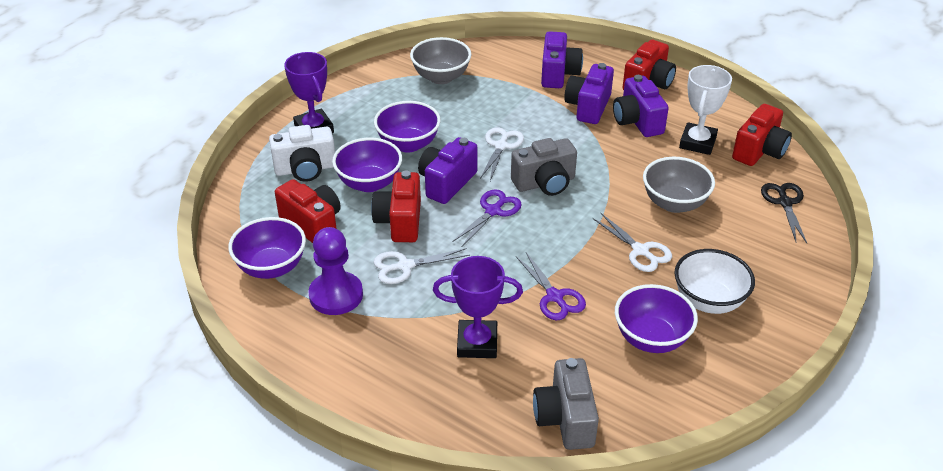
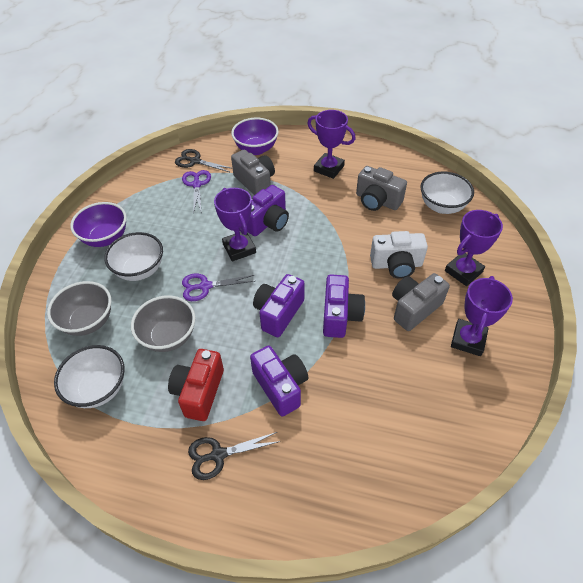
black scissors: [761,183,807,243] = 1 -> [175,149,233,172] [188,432,281,480] = 2
grey camera: [511,138,577,196] [533,358,599,450] = 2 -> [231,149,275,195] [356,166,407,211] [392,273,450,331] = 3
purple bowl: [228,217,306,279] [332,138,402,192] [374,101,441,153] [615,284,698,353] = 4 -> [70,202,127,247] [231,118,279,155] = 2
purple pawn: [308,227,363,315] = 1 -> none = 0
purple trophy: [284,52,334,133] [433,256,523,358] = 2 -> [214,188,256,261] [307,110,356,179] [445,210,503,286] [451,276,513,356] = 4
red camera: [275,179,341,243] [371,170,421,242] [623,40,676,90] [732,104,792,166] = 4 -> [168,349,224,421] = 1
white bowl: [674,249,755,314] = 1 -> [54,345,125,408] [104,232,163,281] [420,172,474,214] = 3
white scissors: [373,248,470,284] [480,127,524,181] [592,213,672,272] = 3 -> none = 0
white trophy: [679,65,732,155] = 1 -> none = 0

